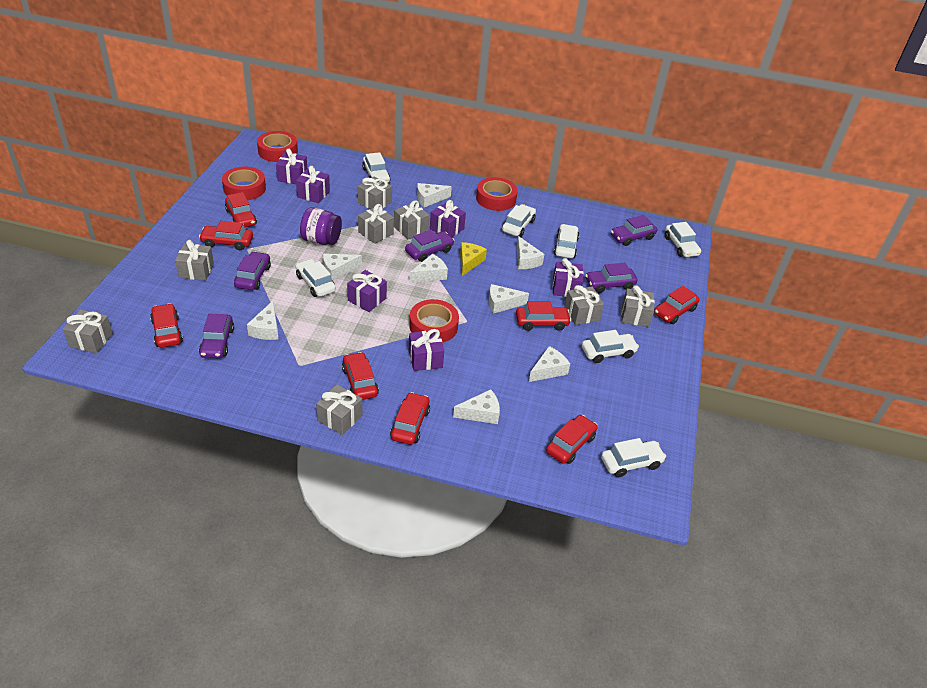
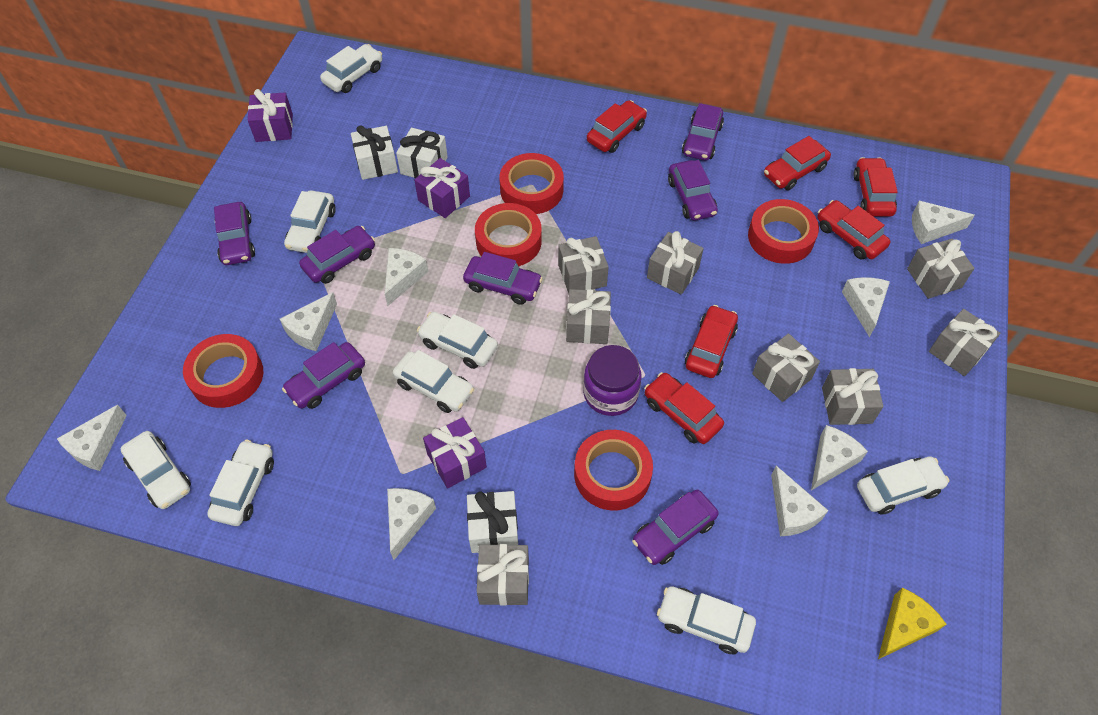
purple car: [199,314,234,358] [234,251,271,290] [405,230,454,262] [585,263,637,293] [611,215,657,246] = 5 -> [214,202,255,265] [282,342,365,409] [299,226,375,284] [463,252,543,305] [632,490,719,565] [668,160,718,220] [682,103,724,160] = 7
purple gift: [276,149,307,184] [296,166,330,204] [347,270,387,312] [409,329,444,371] [430,200,466,237] [553,258,584,297] = 6 -> [248,89,293,142] [414,158,470,218] [423,417,487,488] = 3
red car: [150,303,183,348] [199,221,253,250] [225,192,257,227] [342,352,379,400] [390,392,430,445] [516,301,571,331] [546,415,598,464] [654,286,699,324] = 8 -> [587,100,647,153] [644,372,724,444] [685,305,738,378] [764,136,831,191] [817,200,890,260] [853,157,898,217] = 6
red tape: [222,166,266,200] [257,131,298,162] [409,299,459,343] [476,177,518,211] = 4 -> [183,334,263,408] [475,203,542,266] [499,153,564,214] [574,430,653,510] [748,199,819,264] = 5
white car: [296,259,336,297] [362,152,391,183] [502,204,536,237] [554,224,579,258] [582,330,639,363] [601,438,666,477] [665,222,701,257] = 7 -> [121,431,191,509] [207,440,274,526] [284,191,336,253] [320,44,382,93] [393,350,474,413] [417,312,498,369] [657,586,756,654] [857,456,949,515] = 8
white gift: none = 0 -> [351,125,398,180] [396,128,448,178] [467,491,518,553] = 3

